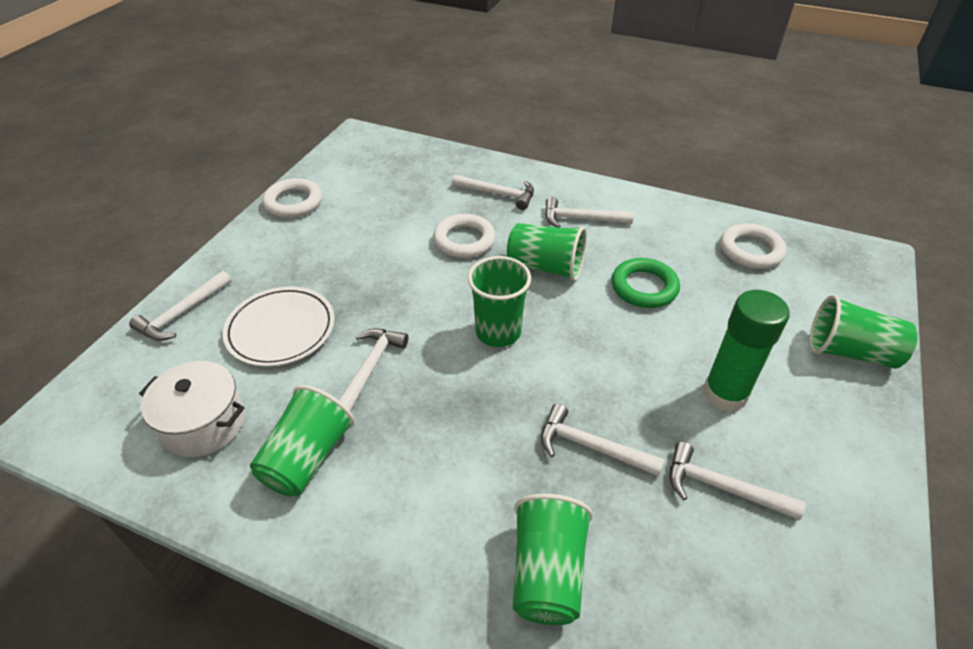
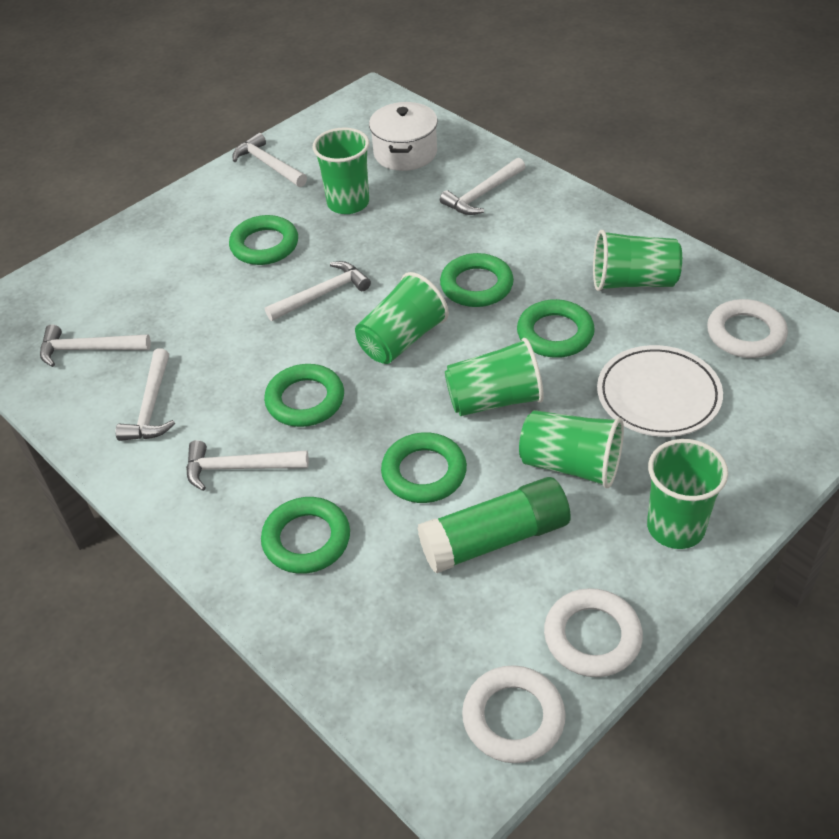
green cup: [250,385,354,497] [468,256,531,347] [507,223,587,281] [513,494,593,625] [809,295,917,369] = 5 -> [313,127,369,214] [355,272,449,364] [445,338,544,416] [519,410,624,488] [593,230,682,291] [647,439,728,549] = 6
green ring: [612,258,680,308] = 1 -> [229,215,298,265] [261,497,350,574] [264,364,344,427] [381,432,467,503] [440,253,514,307] [517,299,595,358] = 6

